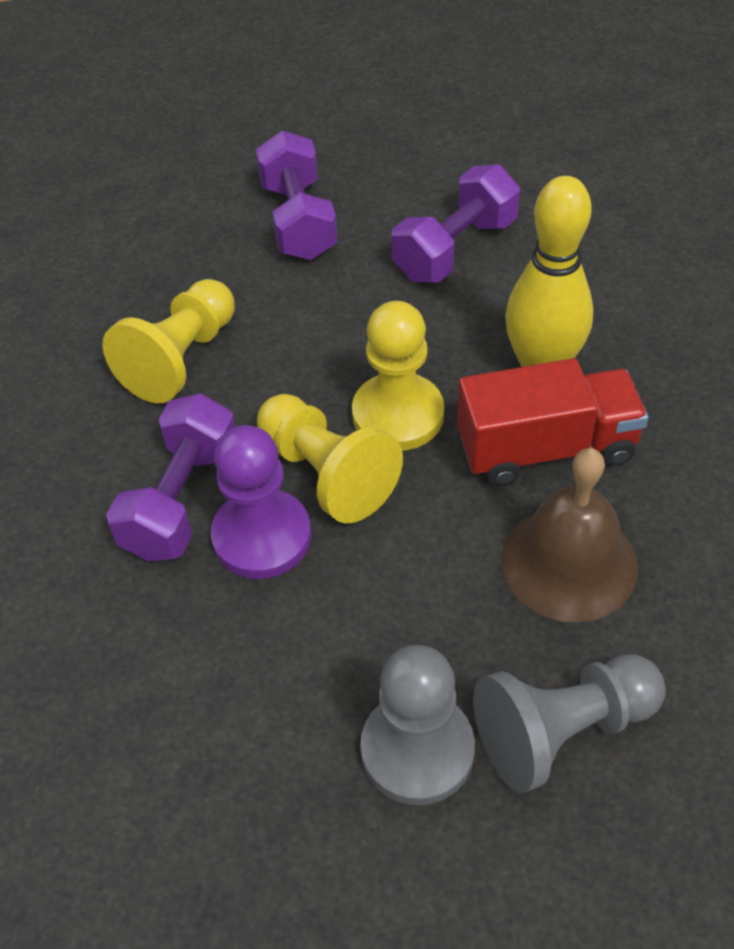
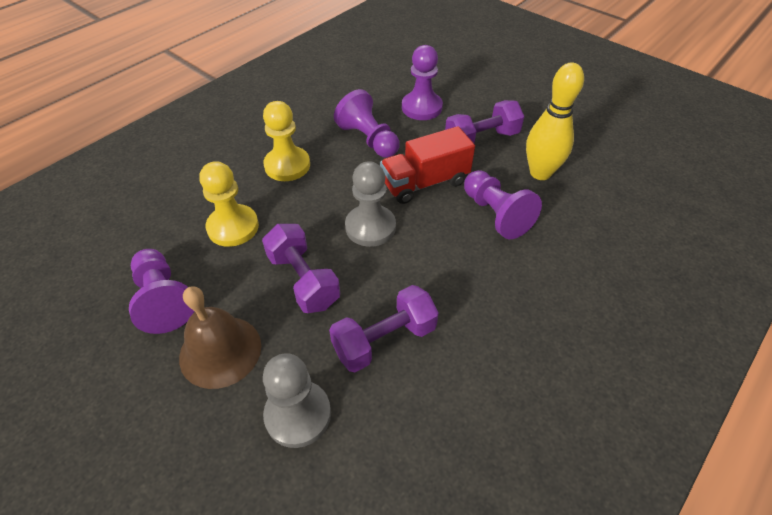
purple pawn: [211,425,311,579] = 1 -> [129,249,194,334] [334,89,400,158] [402,45,443,120] [464,170,542,239] = 4
yellow pawn: [102,279,235,403] [257,394,403,523] [352,301,444,451] = 3 -> [199,161,259,247] [263,101,310,181] = 2

